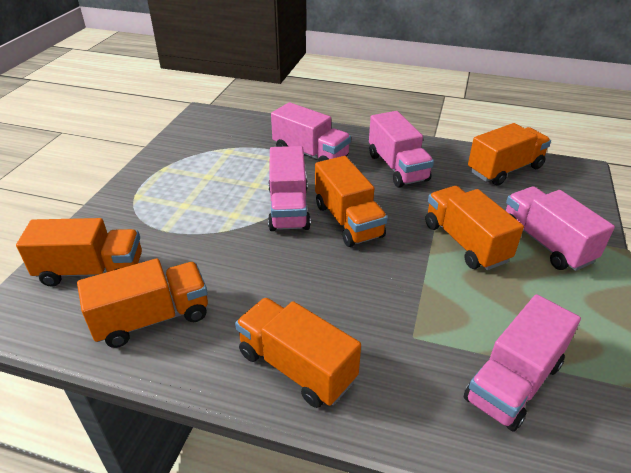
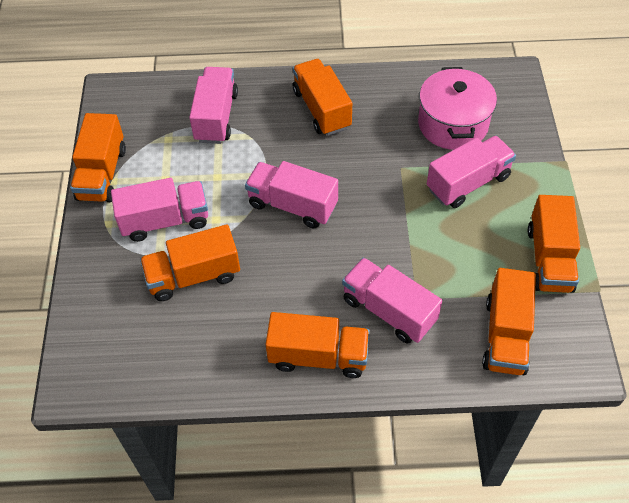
pink pot: none = 0 -> [418,67,497,150] = 1

